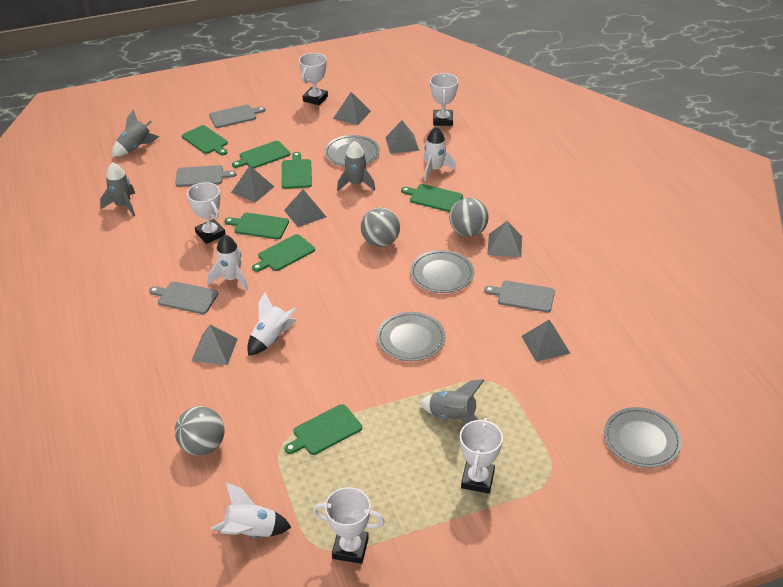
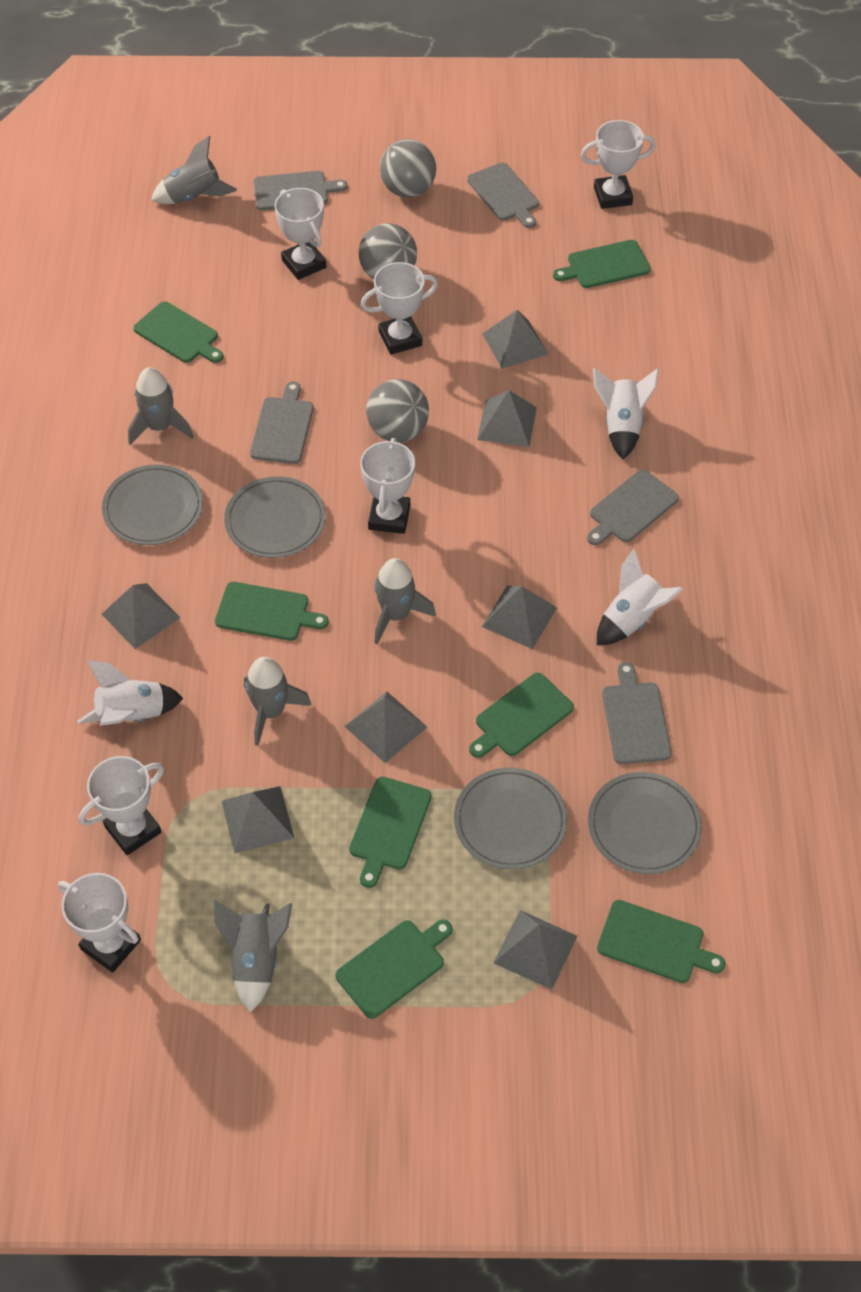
grey cutting board: [149,281,218,314] [175,165,237,187] [209,105,266,128] [484,280,555,312] = 4 -> [250,381,313,464] [254,171,348,210] [467,162,539,228] [587,469,679,545] [602,662,672,764] = 5
grey rocket: [100,162,135,216] [112,110,160,157] [337,141,375,191] [420,379,484,424] = 4 -> [128,367,194,445] [151,136,237,204] [214,899,292,1012] [244,657,312,746] [374,558,436,644] = 5
white rocket: [208,235,248,291] [211,483,291,538] [247,292,297,356] [424,127,456,181] = 4 -> [77,660,183,726] [593,368,659,459] [597,549,683,645] = 3
white trophy: [187,182,226,244] [299,53,328,105] [313,487,385,564] [430,73,458,126] [460,418,503,494] = 5 -> [58,873,141,972] [79,756,164,855] [275,188,326,280] [360,438,415,534] [361,262,438,355] [581,120,656,209] = 6

